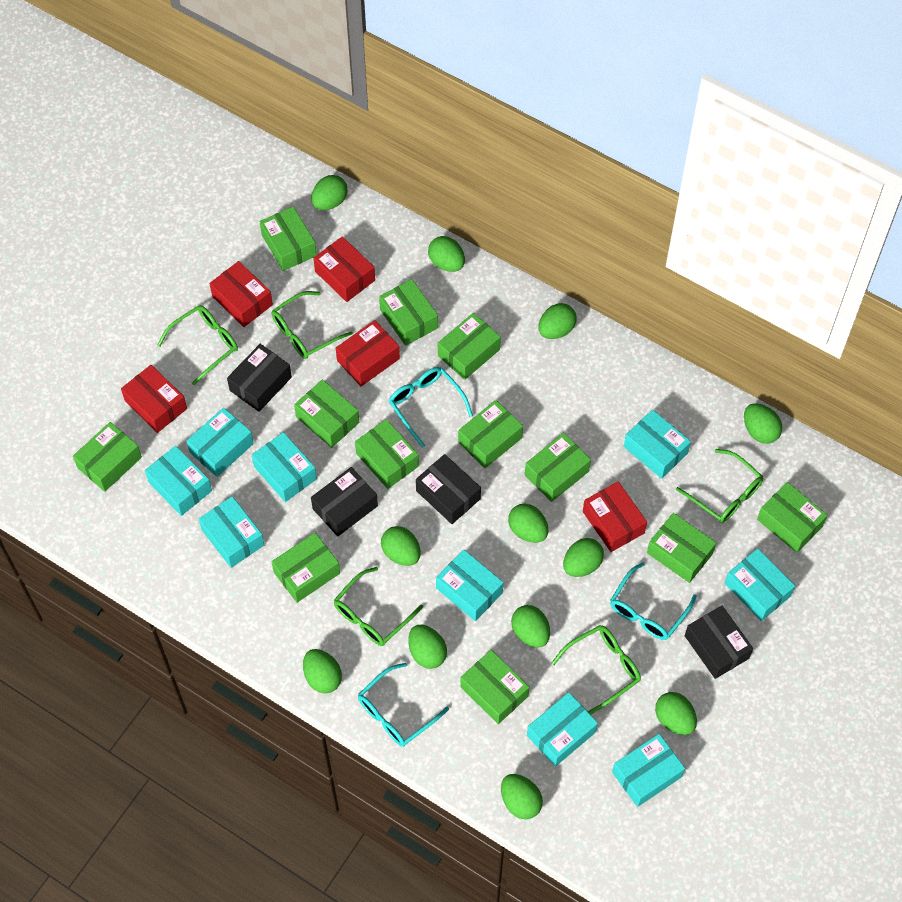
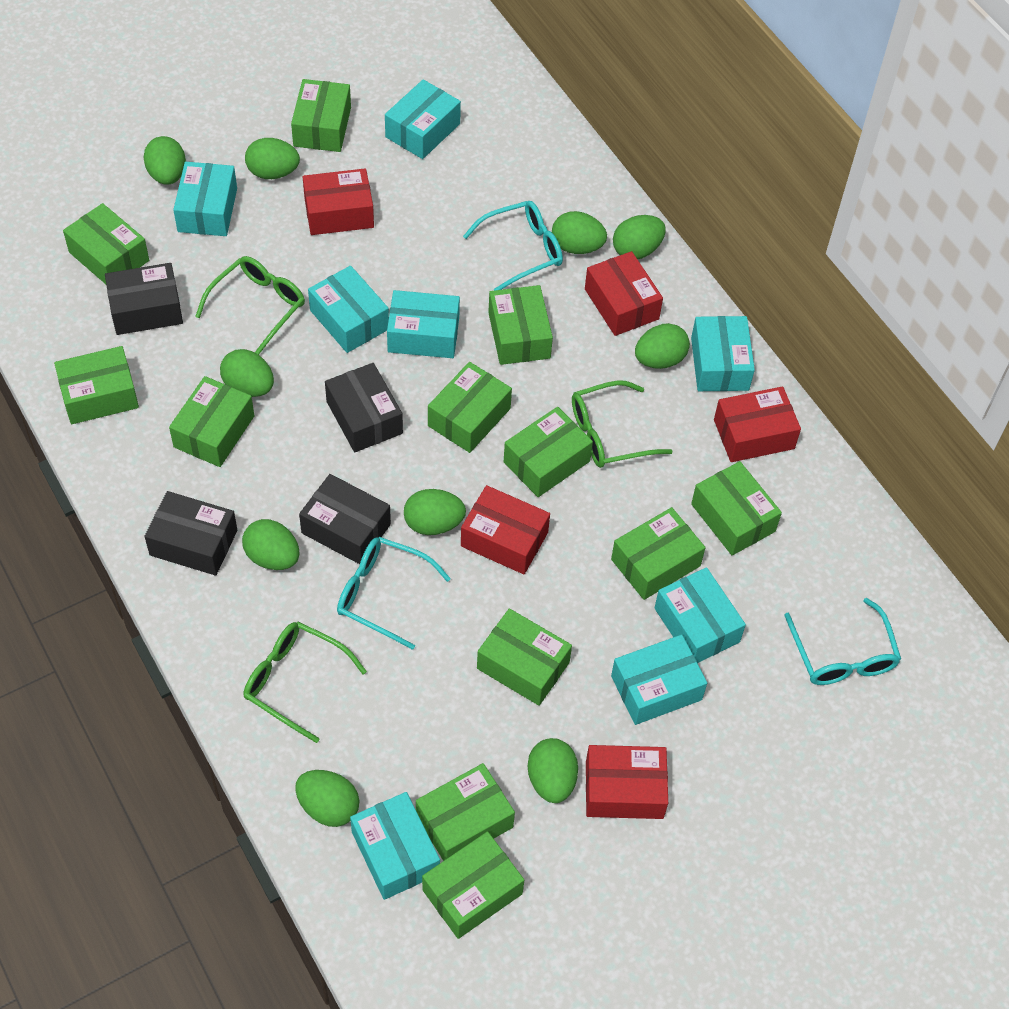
green egg: [303,649,342,694] [311,175,348,210] [381,526,421,566] [408,625,447,669] [428,236,465,272] [501,774,543,819] [508,504,548,543] [511,605,550,648] [538,303,577,339] [563,538,604,577] [655,692,697,735] [744,403,782,444] = 12 -> [143,136,186,185] [220,349,274,397] [242,519,300,570] [245,138,300,179] [295,770,359,827] [404,489,466,535] [528,738,578,803] [552,211,607,254] [613,215,665,259] [635,323,690,369] = 10
green glasses: [157,305,238,385] [272,291,353,359] [334,567,423,646] [552,625,641,715] [676,449,763,523] = 5 -> [195,256,305,355] [244,622,367,743] [572,380,673,468] = 3
turquoise box: [145,446,212,516] [186,408,254,477] [199,496,264,568] [252,432,317,502] [436,550,503,621] [527,692,598,767] [612,734,685,807] [624,410,691,479] [725,548,795,621] = 9 -> [173,162,237,236] [308,266,389,353] [350,792,440,900] [385,79,461,159] [387,290,460,358] [611,635,707,725] [655,567,746,663] [691,316,755,391] = 8

